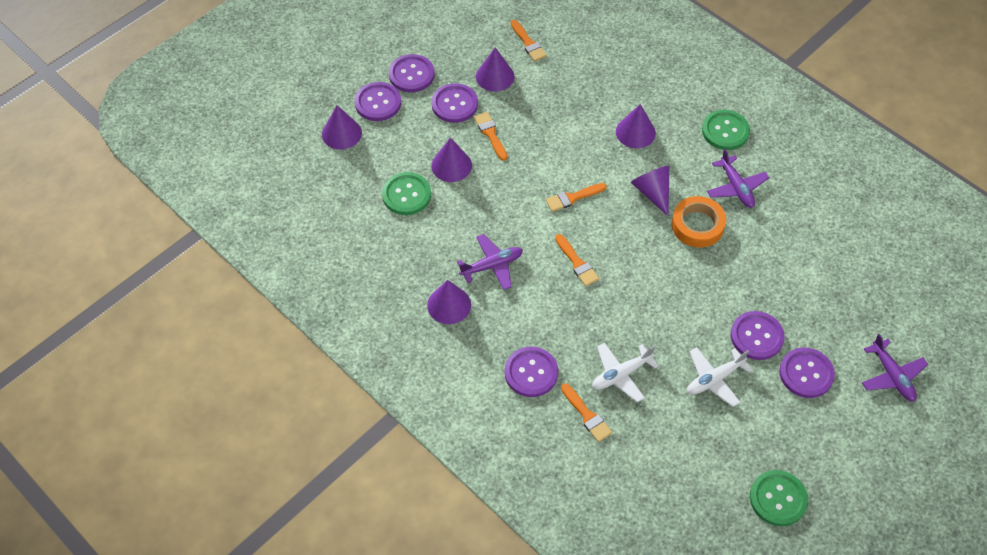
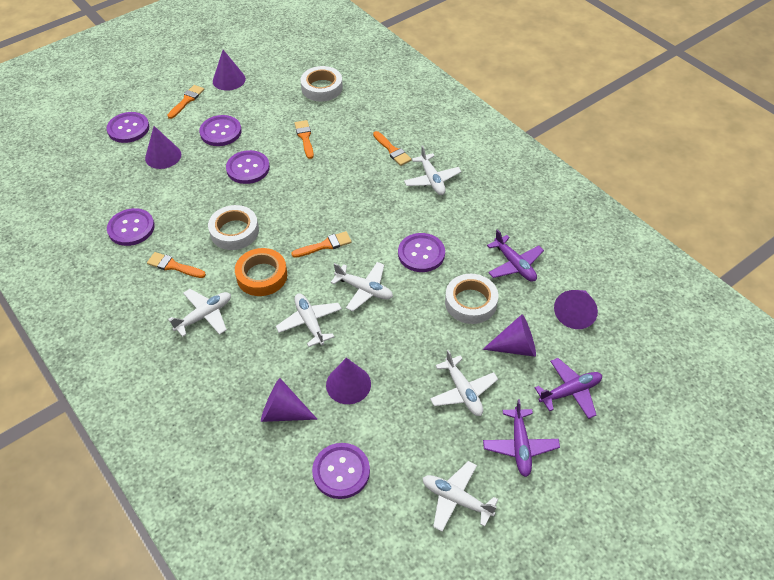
green button: [382,172,431,215] [702,110,750,150] [750,470,808,526] = 3 -> none = 0
white plane: [592,343,659,403] [687,347,752,407] = 2 -> [168,289,231,337] [276,293,342,347] [331,262,393,311] [404,145,461,195] [423,461,498,532] [430,350,498,416] = 6
white tape: none = 0 -> [208,205,259,250] [300,66,343,101] [445,274,498,324] = 3

